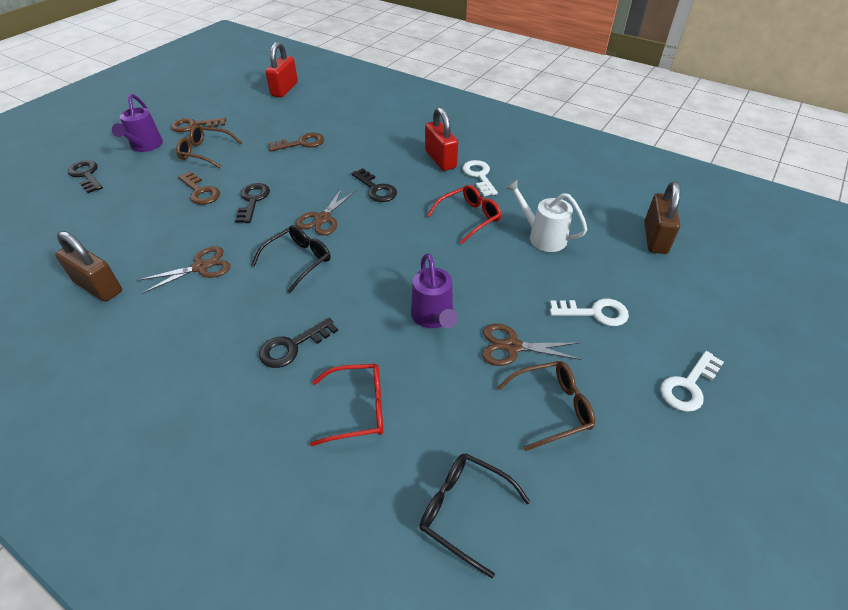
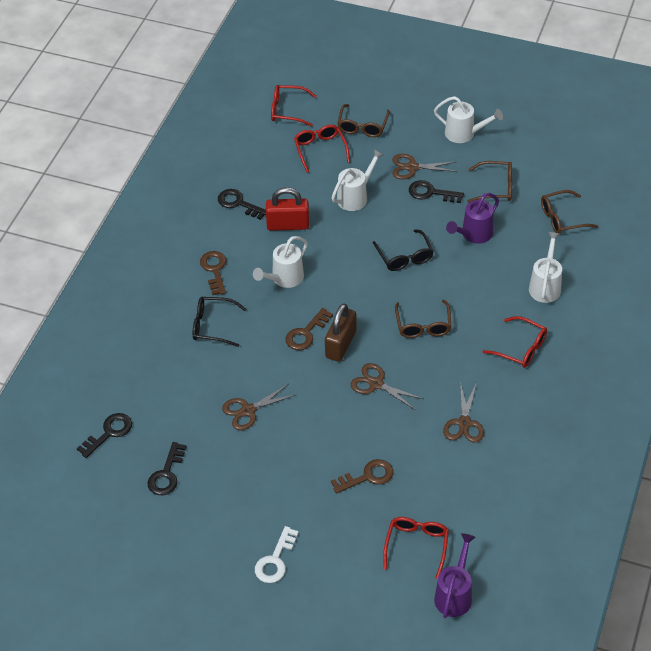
brown glasses: [176,125,242,168] [497,361,595,451] = 2 -> [337,104,390,137] [395,299,452,338] [468,161,512,203] [541,190,598,234] = 4
brown padlock: [55,231,122,302] [644,182,681,254] = 2 -> [325,303,357,362] = 1
brown scissors: [138,246,231,294] [296,188,357,235] [482,324,582,366] = 3 -> [222,384,297,430] [350,363,423,410] [392,154,457,179] [443,382,484,443] = 4
red glasses: [310,364,383,446] [427,185,501,244] = 2 -> [271,85,317,126] [294,125,350,173] [383,517,449,579] [482,316,547,368] = 4
red padlock: [265,42,298,98] [425,107,458,171] = 2 -> [266,187,309,231] = 1
white key: [462,160,498,196] [550,299,629,326] [660,351,724,412] = 3 -> [255,526,299,583] = 1
white watering can: [505,179,587,252] = 1 -> [253,236,308,288] [332,149,384,211] [434,96,503,143] [529,232,562,303] = 4

